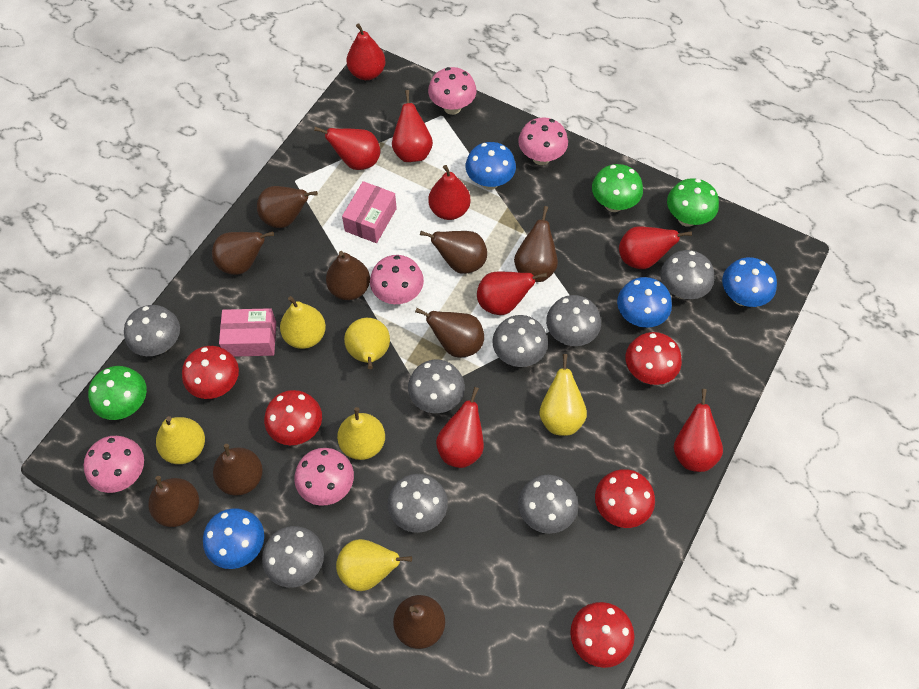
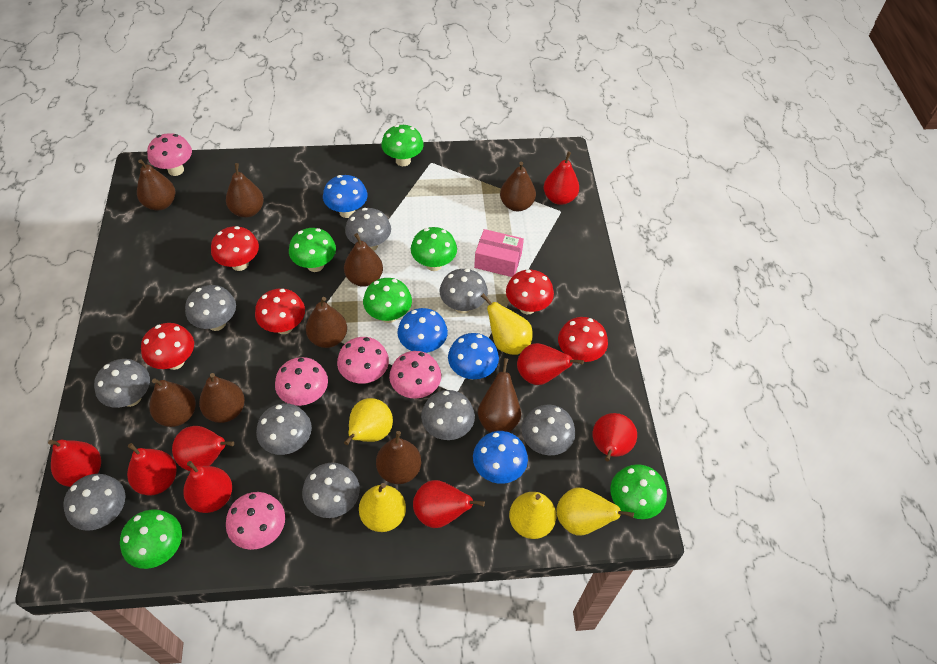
green mushroom: [88,366,147,420] [592,164,643,212] [667,178,719,227] = 3 -> [120,509,182,569] [289,228,336,272] [363,278,412,323] [381,125,424,166] [411,227,457,271] [610,464,667,519] = 6
grey mushroom: [124,305,180,356] [262,526,324,587] [388,474,448,533] [408,360,465,413] [492,315,548,367] [518,475,578,534] [546,295,601,346] [660,250,714,299] = 8 -> [63,474,125,531] [94,359,150,408] [185,285,236,331] [256,403,312,455] [302,463,360,518] [345,208,391,251] [421,390,475,440] [440,269,488,314] [522,405,576,455] = 9
pink box: [219,308,276,357] [342,181,397,243] = 2 -> [474,229,524,277] = 1
yellow pear: [156,416,205,464] [280,296,326,349] [336,539,412,591] [337,407,385,460] [344,318,390,369] [539,354,587,436] = 6 -> [344,398,393,445] [359,483,406,532] [481,293,533,355] [509,492,556,539] [556,488,634,535] = 5

